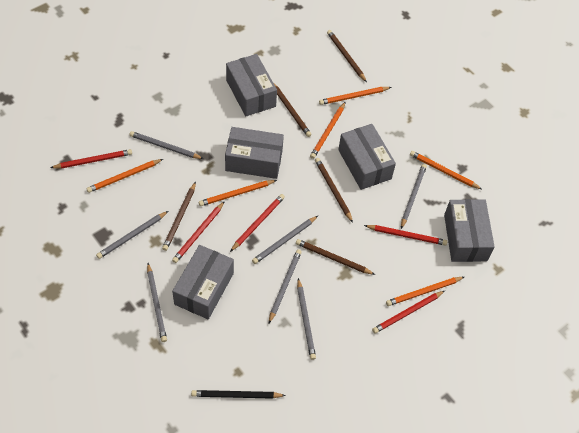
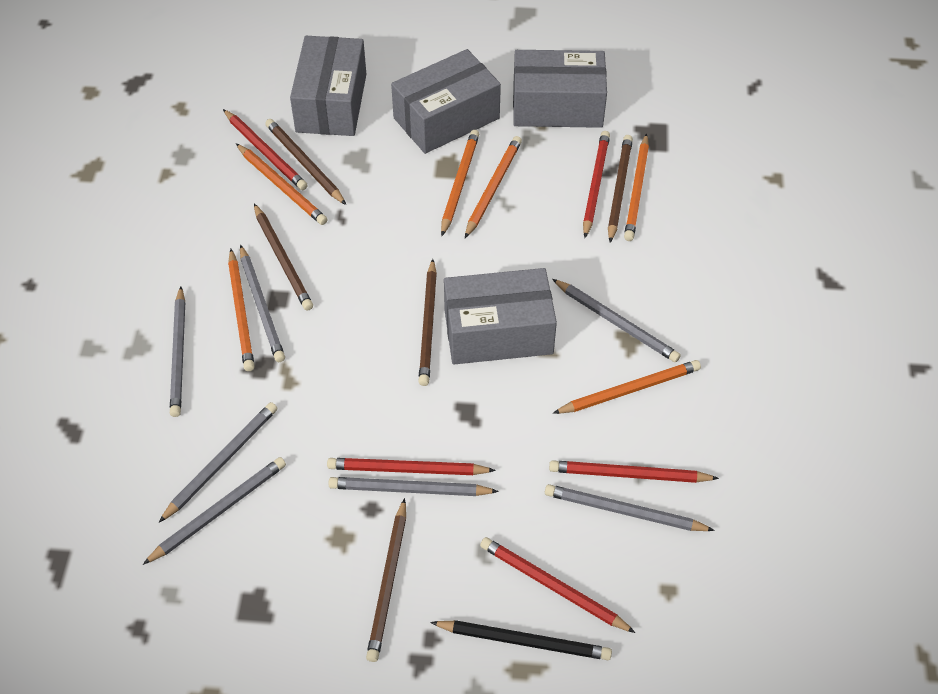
grey box: [172,245,234,319] [225,127,284,179] [226,54,277,117] [338,124,396,190] [444,199,495,262] = 5 -> [290,36,366,136] [391,49,501,154] [444,268,557,364] [513,50,607,128] = 4

